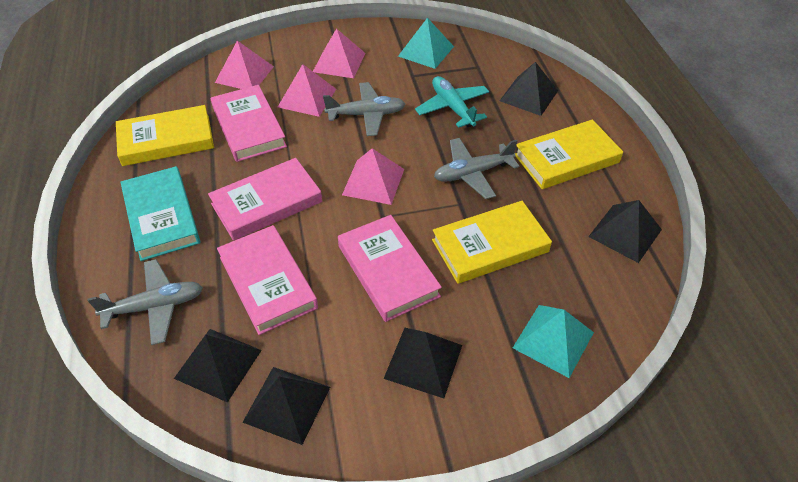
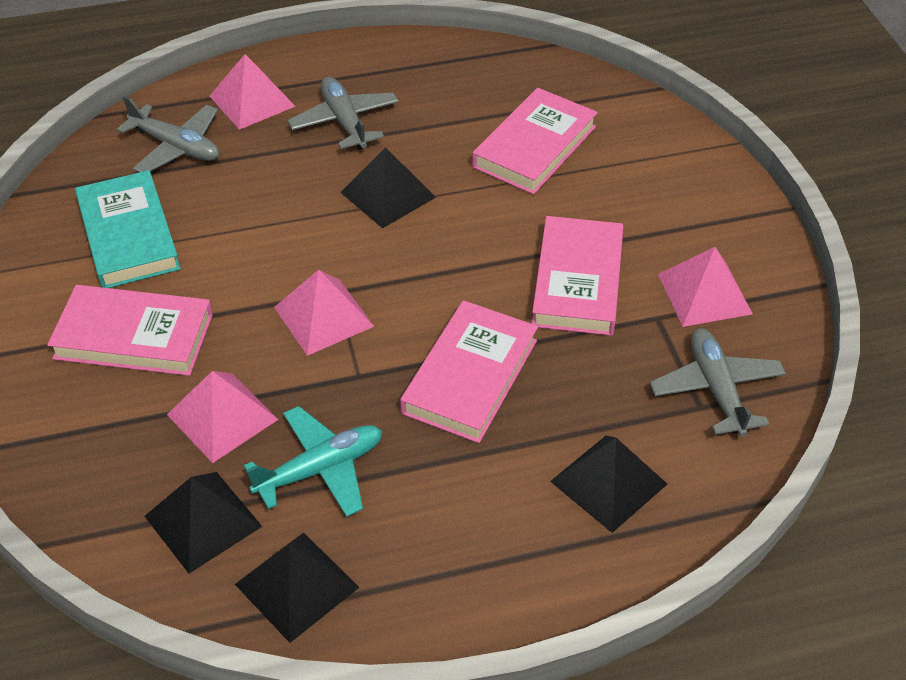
black pyramid: [174,329,262,403] [242,367,330,445] [384,328,462,398] [500,62,558,116] [588,200,662,263] = 5 -> [145,472,263,573] [235,533,360,643] [340,147,436,228] [550,436,667,533] = 4
turquoise pyramid: [398,18,454,69] [513,305,594,378] = 2 -> none = 0
yellow book: [116,105,214,166] [432,201,552,284] [515,119,623,189] = 3 -> none = 0

